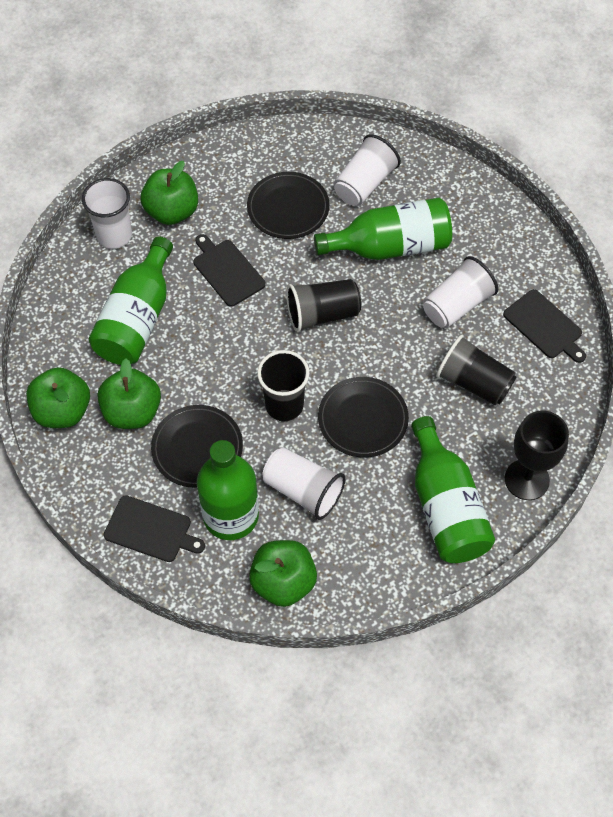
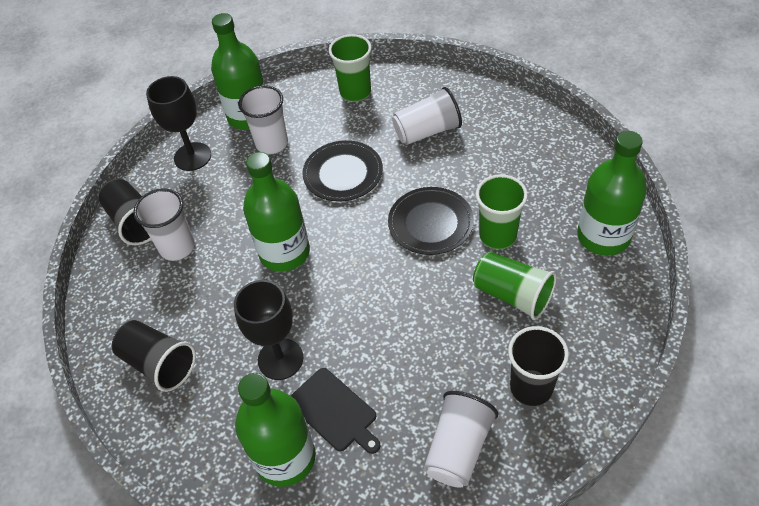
black cutting board: [104,495,205,562] [193,234,266,307] [503,289,586,363] = 3 -> [291,368,381,454] = 1
black goblet: [505,411,569,500] = 1 -> [146,76,211,171] [234,280,303,380] = 2
black plate: [151,405,243,488] [247,172,329,239] [318,377,409,458] = 3 -> [302,140,383,202] [388,187,474,255] = 2
green apple: [26,367,90,428] [98,359,161,429] [141,161,198,225] [249,540,317,607] = 4 -> none = 0
green cup: none = 0 -> [329,34,372,102] [473,252,557,320] [476,174,528,249] = 3

